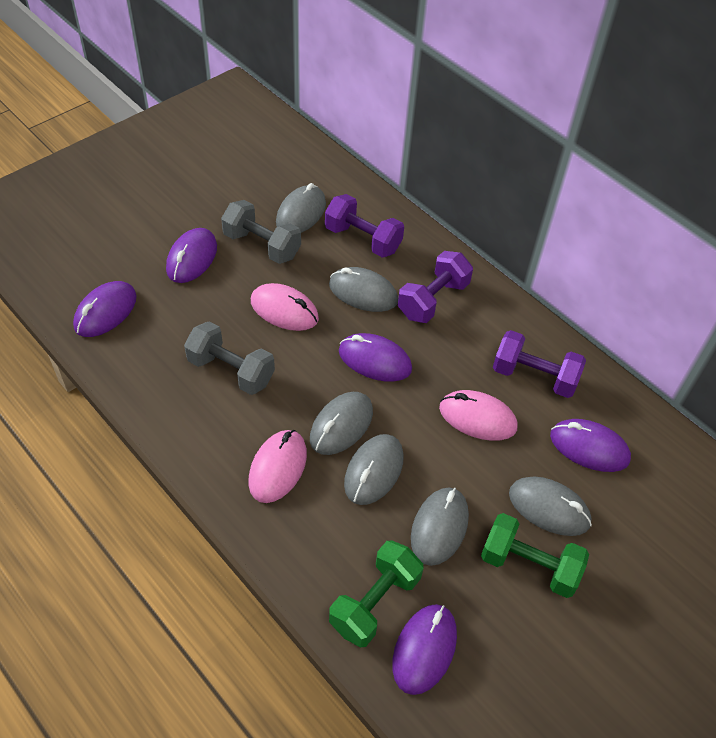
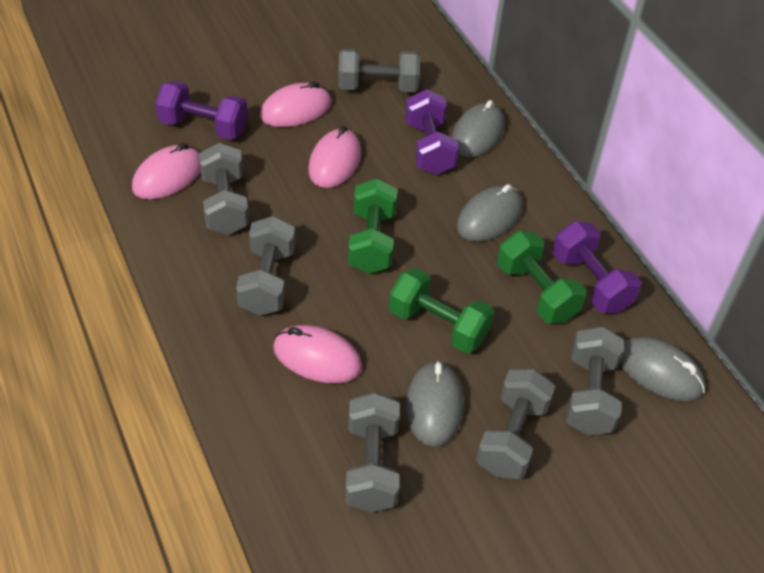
green dumbbell: [329,540,424,647] [481,513,589,598] = 2 -> [348,179,397,274] [389,268,494,353] [497,231,586,323] = 3
grey dumbbell: [184,322,275,395] [221,200,301,264] = 2 -> [199,143,249,235] [236,216,295,316] [338,49,420,92] [345,392,400,513] [476,369,555,479] [566,326,624,435] = 6
grey mouse: [276,183,326,233] [310,392,373,455] [329,267,398,312] [344,434,404,505] [411,488,469,566] [509,477,592,536] = 6 -> [406,361,464,447] [452,100,504,157] [457,184,522,241] [619,337,705,401] = 4
pink mouse: [248,430,307,503] [251,283,319,331] [439,390,518,441] = 3 -> [132,143,201,199] [260,81,332,127] [273,325,362,383] [308,126,361,188] = 4
purple mouse: [73,281,137,337] [166,228,217,283] [339,333,412,382] [392,604,457,695] [550,419,631,472] = 5 -> none = 0

